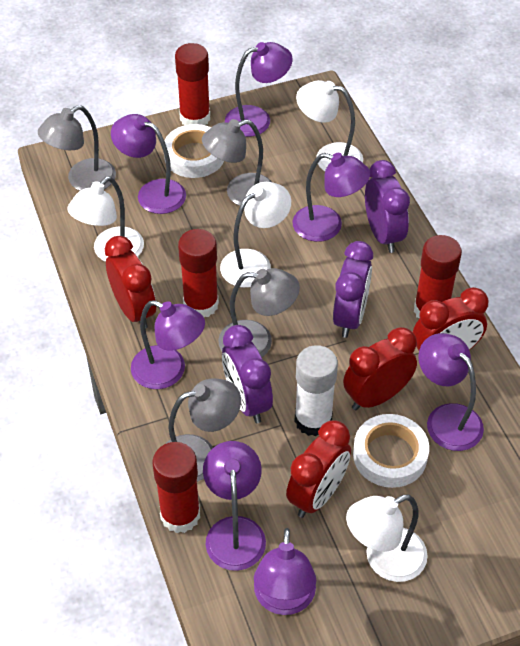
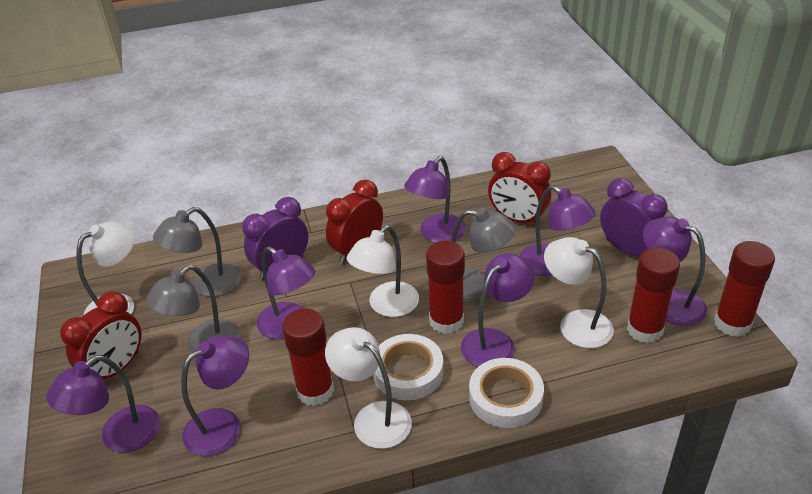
grey lamp: [38,105,116,191] [166,378,241,482] [202,119,272,206] [218,268,300,357] = 4 -> [146,265,239,352] [153,207,241,297] [451,208,516,303] = 3
purple clock: [222,325,273,423] [333,241,373,338] [365,160,410,253] = 3 -> [242,197,308,280] [600,178,668,256] = 2
red clock: [105,236,156,328] [286,420,351,518] [343,327,417,410] [413,287,488,361] = 4 -> [60,291,141,379] [326,179,383,264] [488,152,551,225] = 3
white glue stick: [294,345,338,436] = 1 -> none = 0

